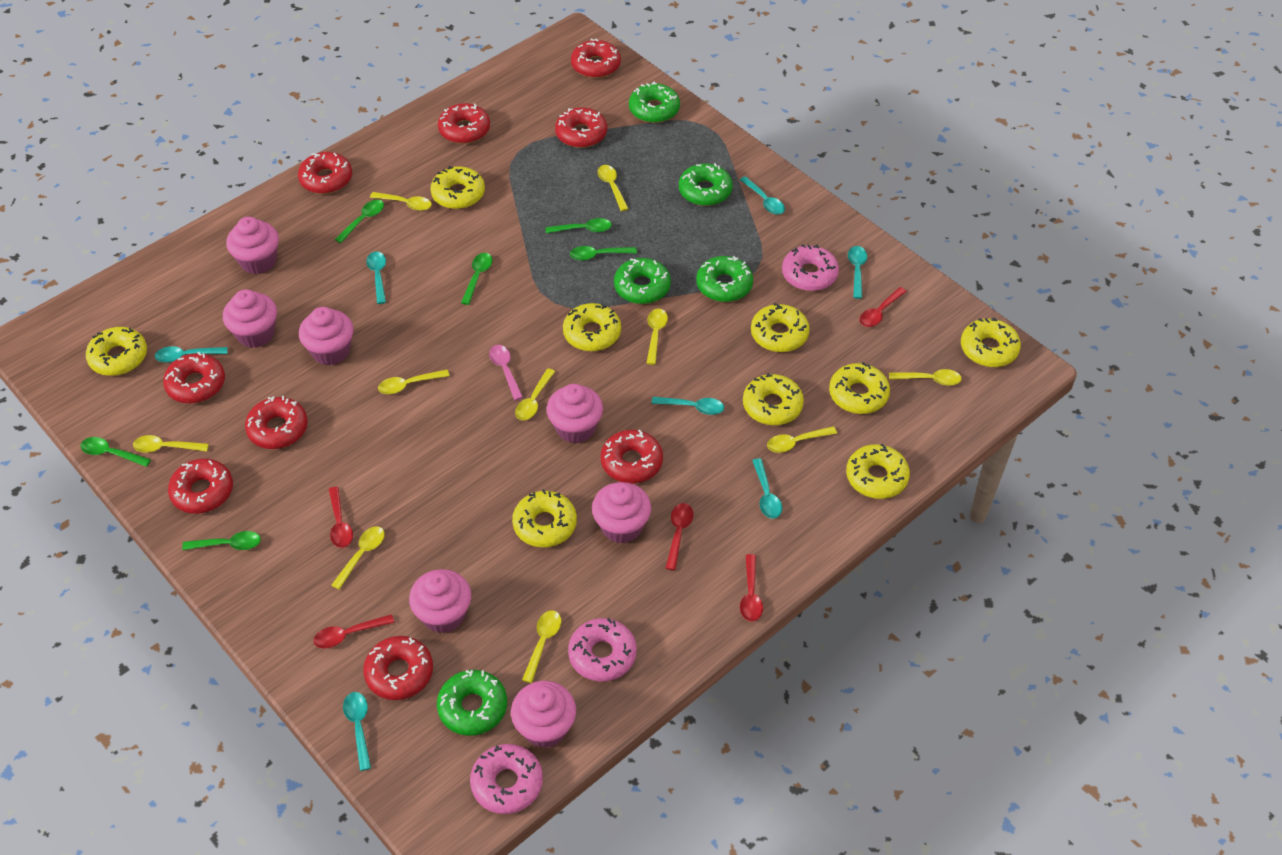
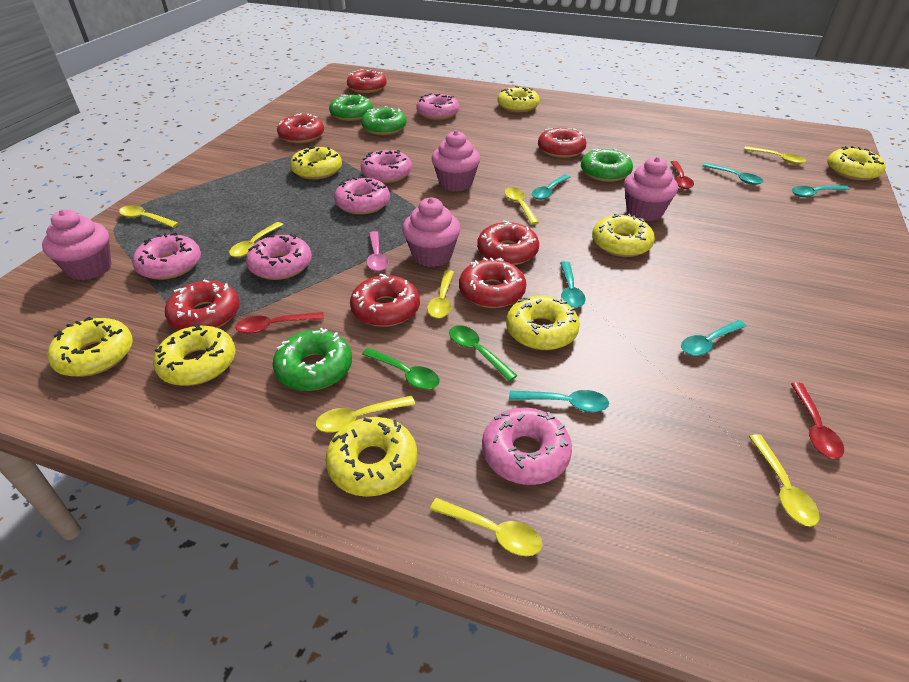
green donut: [437,670,507,736] [614,258,671,304] [629,82,680,123] [679,163,733,206] [696,256,753,302] = 5 -> [272,328,352,391] [329,94,373,121] [361,106,407,135] [581,149,633,182] = 4
green spoon: [80,437,151,467] [182,531,261,550] [335,200,384,243] [461,253,492,305] [545,218,612,233] [570,246,637,261] = 6 -> [362,347,440,389] [449,325,518,381] = 2
pink cupcake: [223,289,277,348] [226,217,279,274] [299,307,353,365] [409,569,471,633] [511,681,576,748] [547,384,603,443] [592,482,651,544] = 7 -> [42,209,112,280] [402,197,461,267] [432,130,480,192] [624,157,678,221] = 4
pink donut: [470,744,543,814] [568,618,637,681] [782,244,839,291] = 3 -> [132,233,201,280] [246,233,312,280] [334,176,390,215] [361,150,412,183] [416,93,459,120] [482,407,572,485] = 6
red donut: [163,352,225,403] [168,458,233,514] [245,396,308,449] [298,152,352,194] [363,636,433,700] [438,103,490,144] [555,107,607,148] [571,39,621,78] [601,429,663,483] = 9 -> [165,279,240,330] [277,113,324,143] [347,69,387,93] [350,273,420,327] [459,257,526,308] [477,221,539,265] [538,128,586,158] = 7
red spoon: [313,614,395,648] [329,487,353,548] [666,503,694,570] [740,554,763,622] [860,287,907,327] = 5 -> [235,312,324,334] [671,161,694,189] [791,382,844,459] = 3
turquoise spoon: [155,346,228,363] [343,692,371,771] [366,251,386,304] [652,397,724,415] [740,176,785,215] [752,458,782,519] [848,246,867,299] = 7 -> [509,390,609,412] [532,174,570,200] [560,261,585,308] [681,320,747,356] [702,163,764,185] [792,185,849,197] = 6
yellow donut: [86,327,147,376] [430,166,485,209] [512,489,577,547] [563,303,621,351] [743,373,804,425] [751,303,810,352] [829,362,890,414] [846,444,910,499] [961,317,1021,367] = 9 -> [47,317,133,377] [153,324,235,386] [290,146,342,180] [326,417,417,497] [498,86,540,113] [506,295,580,350] [592,213,655,257] [827,146,885,181] = 8
yellow spoon: [133,435,209,453] [331,526,385,590] [370,192,432,211] [378,369,449,394] [515,368,555,421] [522,610,561,683] [597,165,629,211] [647,309,668,365] [767,426,837,453] [889,369,962,386] = 10 -> [119,205,179,228] [229,222,283,258] [316,396,415,433] [427,270,454,318] [430,498,543,556] [505,187,539,224] [743,146,806,164] [749,434,820,527] = 8

